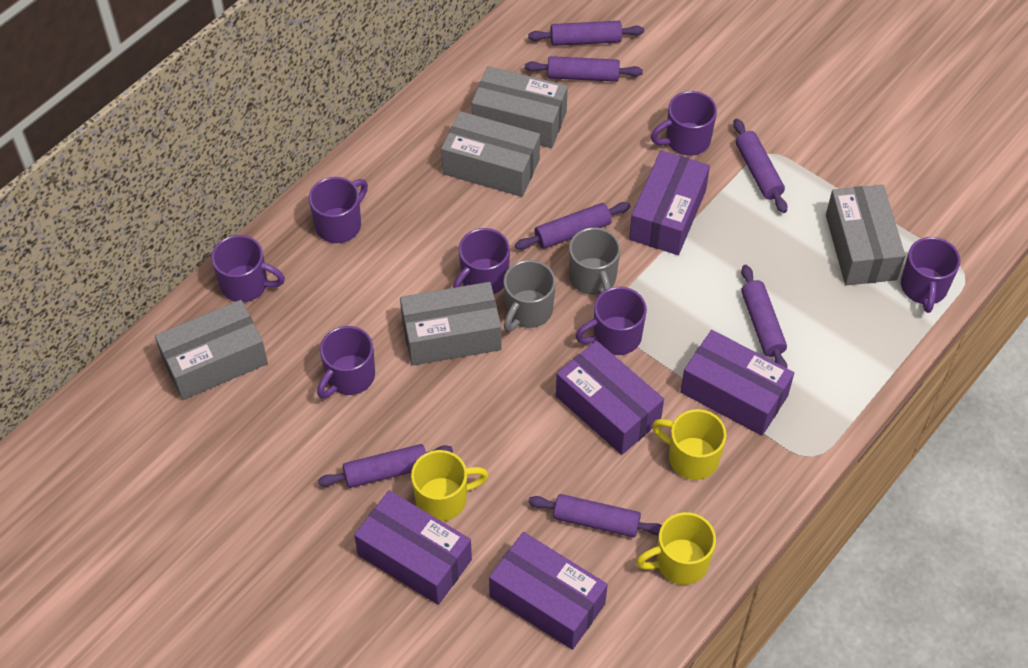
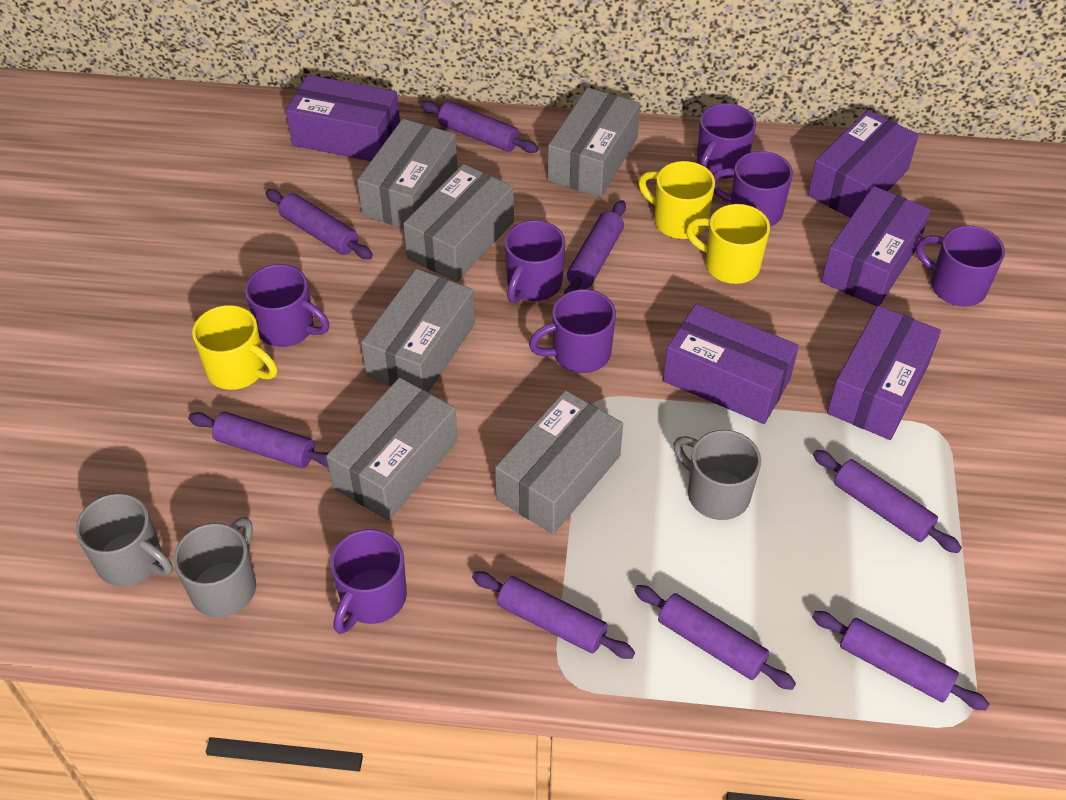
grey box: [155,300,268,400] [400,282,502,366] [441,111,540,197] [472,66,568,148] [826,185,905,285] = 5 -> [326,378,458,520] [357,119,458,228] [361,269,475,392] [403,164,514,282] [495,390,623,534] [548,87,640,197] = 6
grey mug: [504,260,556,332] [569,227,620,295] = 2 -> [76,493,173,586] [174,517,256,618] [673,430,761,520] = 3
purple rolling pin: [318,444,453,488] [515,202,630,250] [525,56,643,82] [528,21,644,46] [528,494,662,537] [733,119,787,213] [741,265,787,368] = 7 -> [188,412,329,468] [265,189,373,259] [420,101,539,153] [472,571,635,659] [564,200,626,294] [634,585,796,690] [812,611,989,710] [813,450,962,553] = 8

